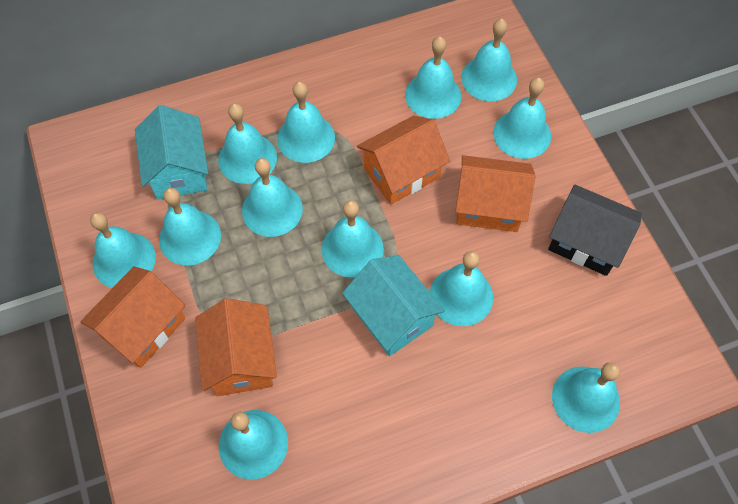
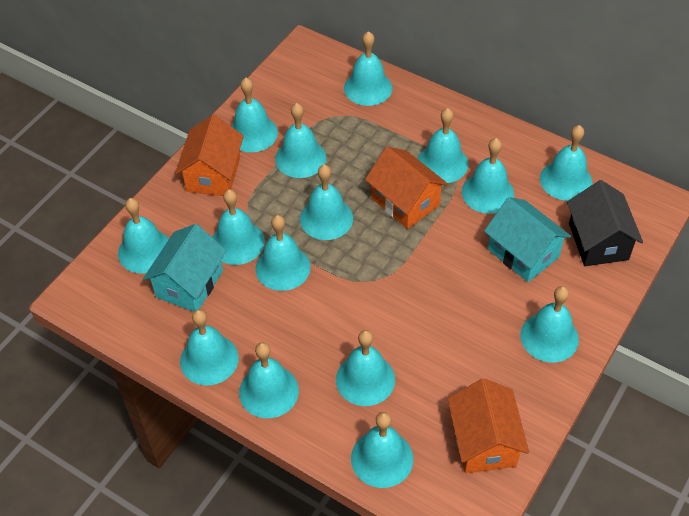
orange house: [80,266,186,368] [195,298,277,396] [357,115,450,205] [455,155,536,232] = 4 -> [175,114,244,196] [365,147,448,229] [447,378,529,473] = 3
turquoise bell: [90,212,156,288] [159,188,221,266] [218,103,277,184] [219,410,288,480] [242,158,303,237] [277,82,335,163] [322,200,384,278] [405,36,461,119] [430,251,493,326] [461,19,517,101] [493,78,551,159] [552,363,620,433] = 12 -> [118,198,169,274] [180,309,239,385] [212,189,265,265] [231,78,278,152] [239,342,299,418] [255,215,311,291] [275,103,326,178] [300,165,353,240] [336,330,395,406] [344,31,392,106] [351,412,413,488] [418,108,468,183] [462,138,514,214] [520,286,579,363] [540,125,592,201] = 15

